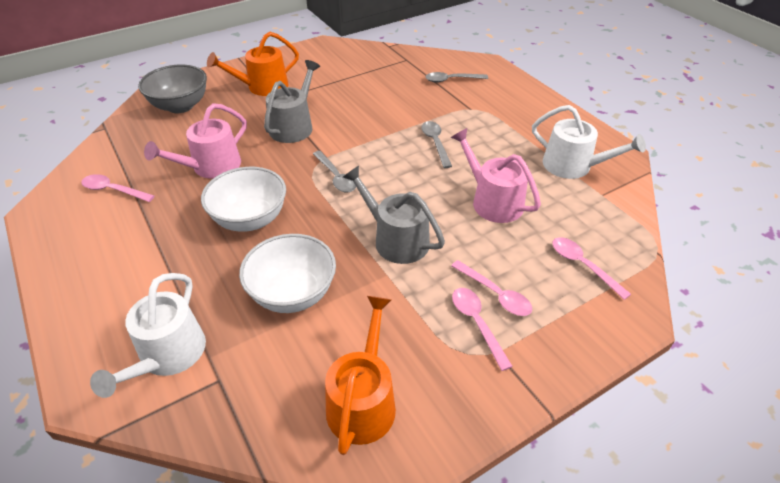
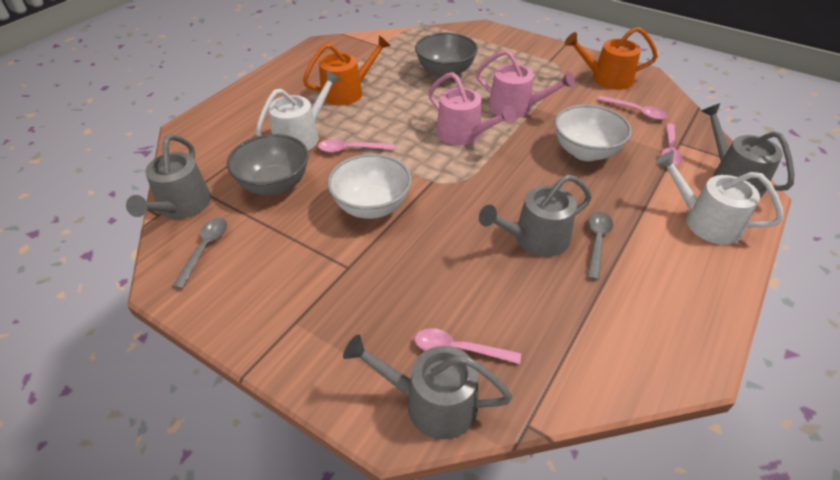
grey bowl: [138,65,207,113] = 1 -> [227,134,309,195] [415,33,478,79] = 2
grey spoon: [313,151,356,193] [421,121,452,168] [425,72,488,83] = 3 -> [172,218,227,289] [587,212,613,280] = 2
grey watering can: [264,60,320,143] [343,166,445,264] = 2 -> [126,135,211,219] [343,334,512,439] [479,175,592,257] [701,103,794,197] = 4

